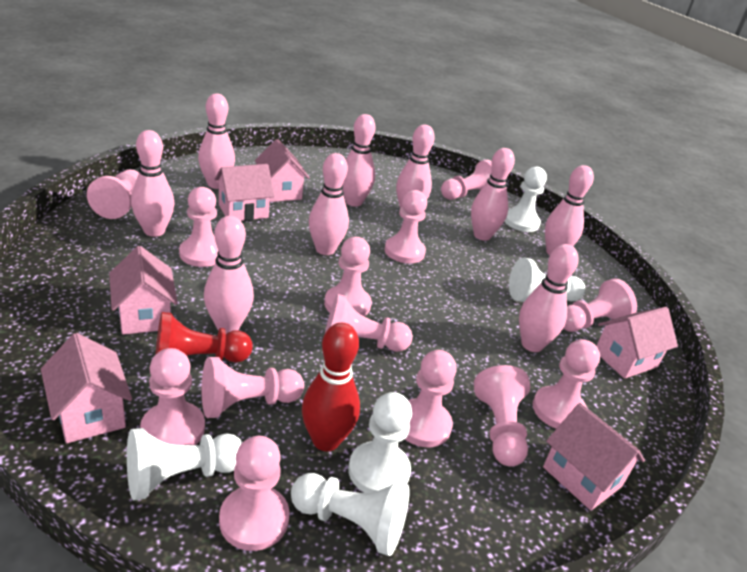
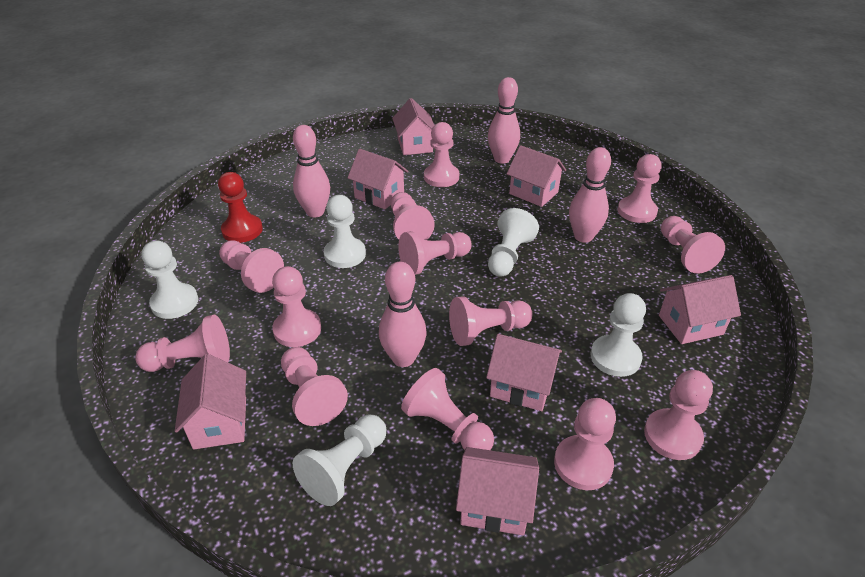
pink bowling pin: [131,130,174,237] [198,93,235,189] [204,216,254,334] [309,153,349,255] [342,114,375,207] [396,124,435,208] [471,148,515,241] [519,244,579,352] [545,165,594,255] = 9 -> [293,125,330,217] [379,262,426,367] [488,77,520,164] [569,147,611,243] = 4
pink house: [41,333,132,443] [109,246,178,335] [215,164,274,221] [255,139,310,202] [543,403,645,510] [597,307,678,379] = 6 -> [175,354,246,449] [347,149,408,209] [392,98,434,155] [456,447,539,535] [486,334,562,411] [507,145,566,207] [659,275,741,344] = 7
red bowling pin: [302,323,360,451] = 1 -> none = 0

